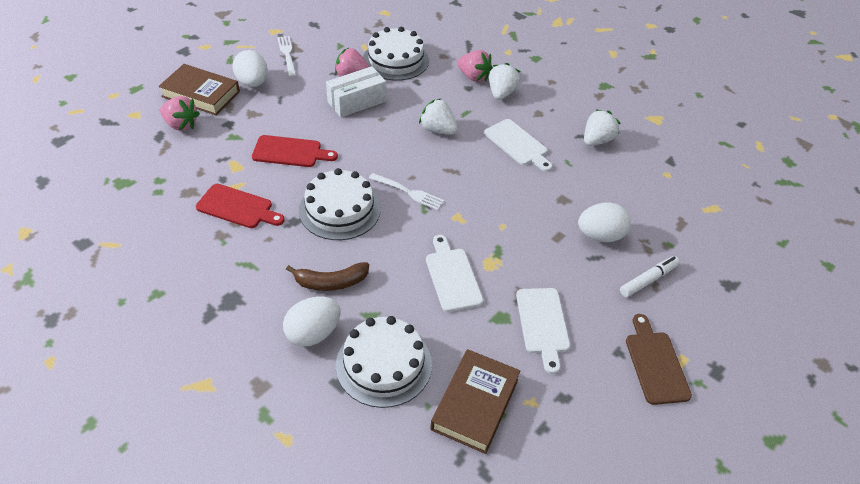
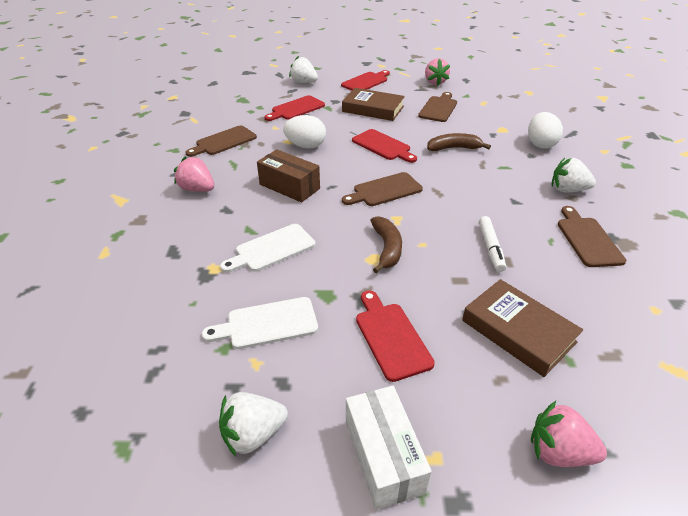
brown banana: [286,262,369,291] = 1 -> [370,216,402,273] [427,133,491,151] = 2
brown box: none = 0 -> [257,149,320,203] = 1
brown cutting board: [626,314,692,405] = 1 -> [185,125,257,157] [342,172,423,206] [418,92,457,122] [558,206,626,267] = 4
red cutting board: [196,184,285,228] [252,135,338,167] = 2 -> [264,95,325,121] [341,70,390,91] [352,129,417,163] [356,290,435,382] = 4
white cake: [299,168,381,240] [336,316,432,408] [363,27,429,81] = 3 -> none = 0
white cutting board: [426,235,483,312] [484,119,553,172] [516,288,570,374] = 3 -> [202,297,318,349] [220,224,316,273] = 2
white egg: [233,50,268,87] [283,297,340,347] [578,203,631,242] = 3 -> [283,115,326,148] [528,112,563,149] = 2
white fork: [277,36,296,77] [369,173,445,210] = 2 -> none = 0

